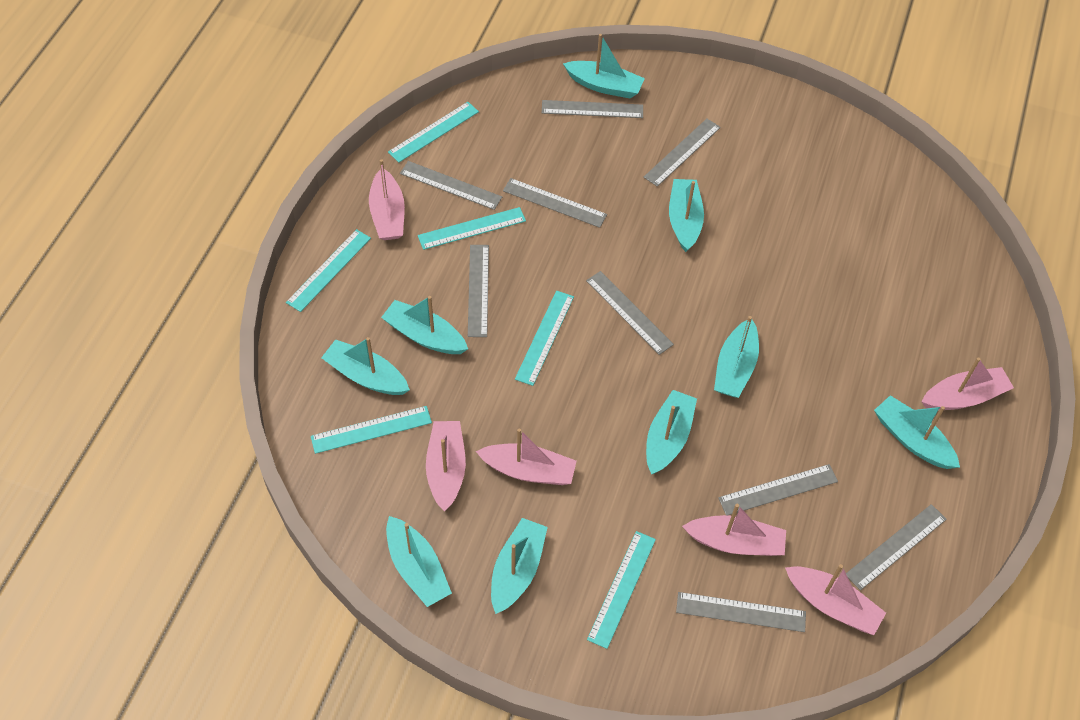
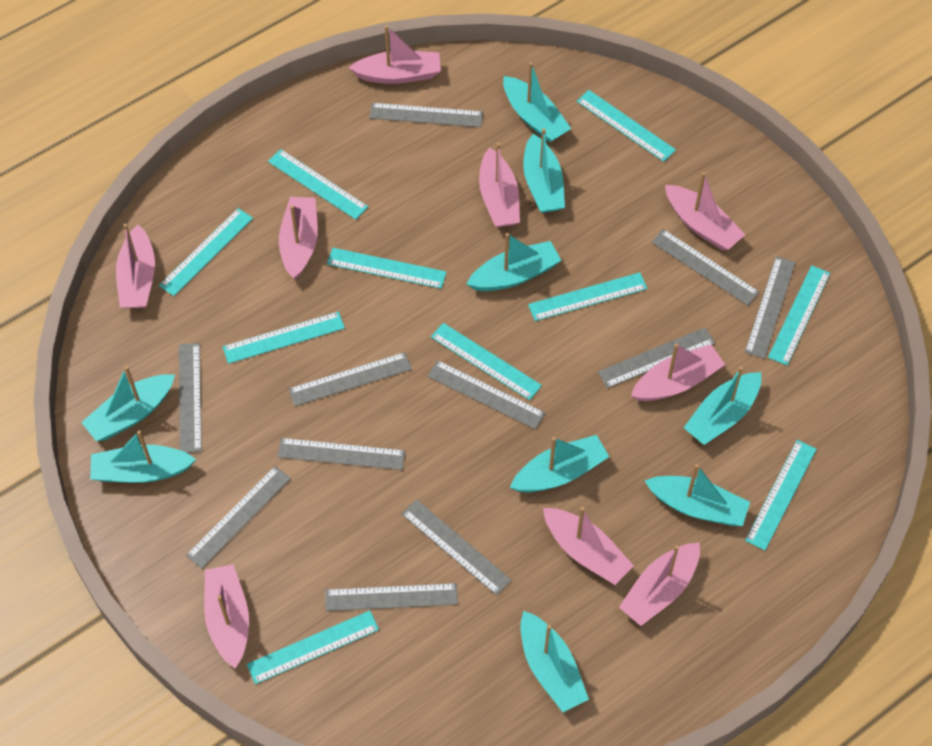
grey ruler: [400,161,502,210] [468,245,489,337] [503,178,607,228] [542,100,643,118] [586,271,674,355] [644,119,721,187] [676,592,806,632] [718,464,838,515] [846,504,947,590] = 9 -> [179,343,202,453] [186,466,291,569] [277,438,405,470] [289,352,412,406] [325,583,458,611] [369,103,483,127] [402,499,512,596] [427,360,545,429] [598,327,715,388] [652,229,760,306] [745,256,796,359] = 11
pink boat: [369,159,405,240] [426,421,466,512] [476,429,577,485] [682,504,786,556] [785,564,886,635] [922,357,1014,410] = 6 -> [116,224,155,308] [204,564,249,668] [279,197,318,280] [349,25,441,84] [479,143,520,227] [543,507,634,585] [619,543,700,626] [631,343,725,401] [665,172,745,251] = 9
turquoise ruler: [286,229,371,312] [311,406,432,454] [388,102,479,163] [418,207,526,250] [515,291,574,386] [587,531,656,649] = 6 -> [159,208,253,296] [223,311,345,364] [247,610,379,684] [268,149,368,220] [327,248,447,289] [431,323,542,400] [528,272,647,321] [577,90,676,162] [745,440,817,551] [768,265,830,365] = 10

